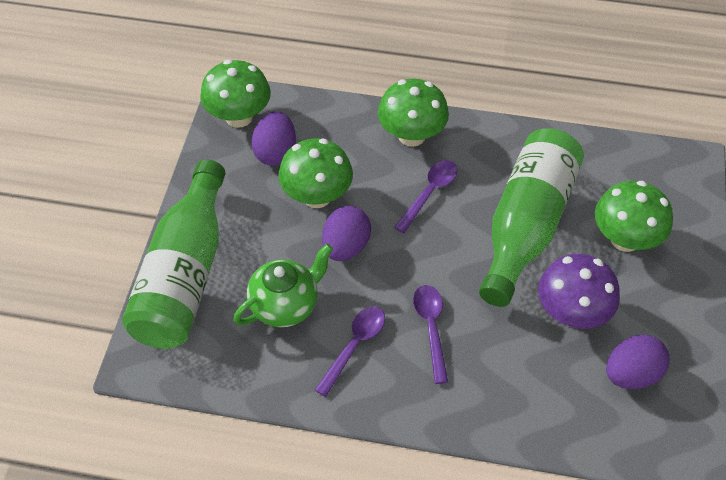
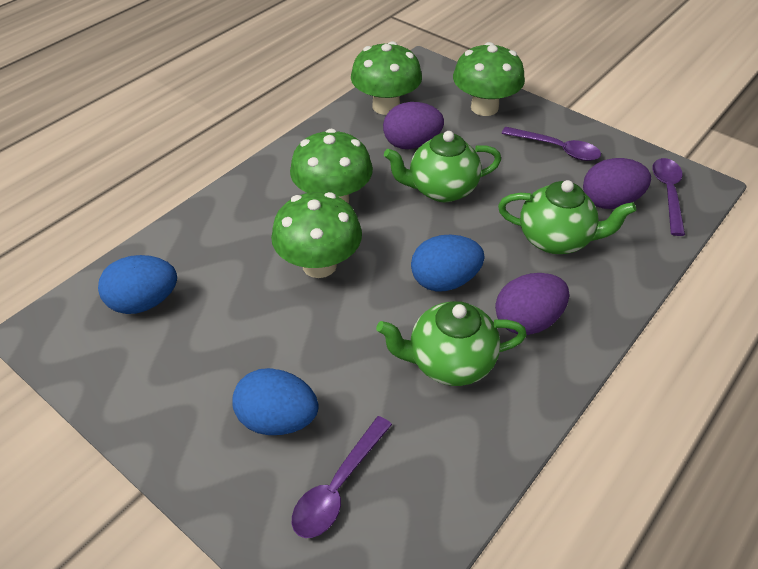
blue egg: none = 0 -> [98,255,177,314] [233,368,319,435] [411,234,485,292] = 3
green bottle: [122,159,226,349] [479,129,584,307] = 2 -> none = 0
green teapot: [233,244,333,327] = 1 -> [376,301,527,386] [384,131,501,202] [498,180,636,254] = 3
purple mushroom: [538,254,620,329] = 1 -> none = 0

